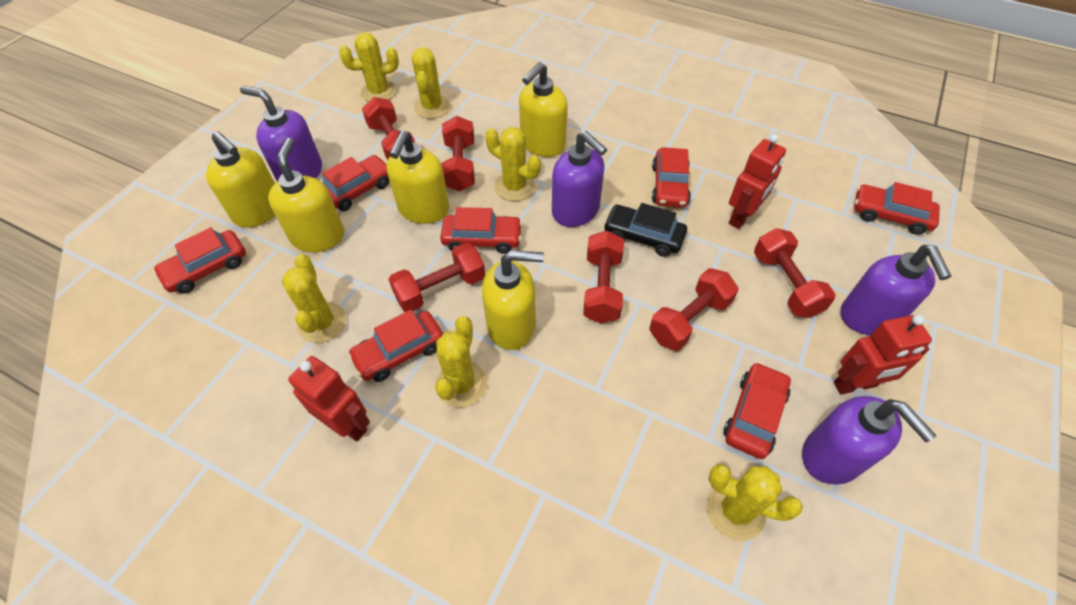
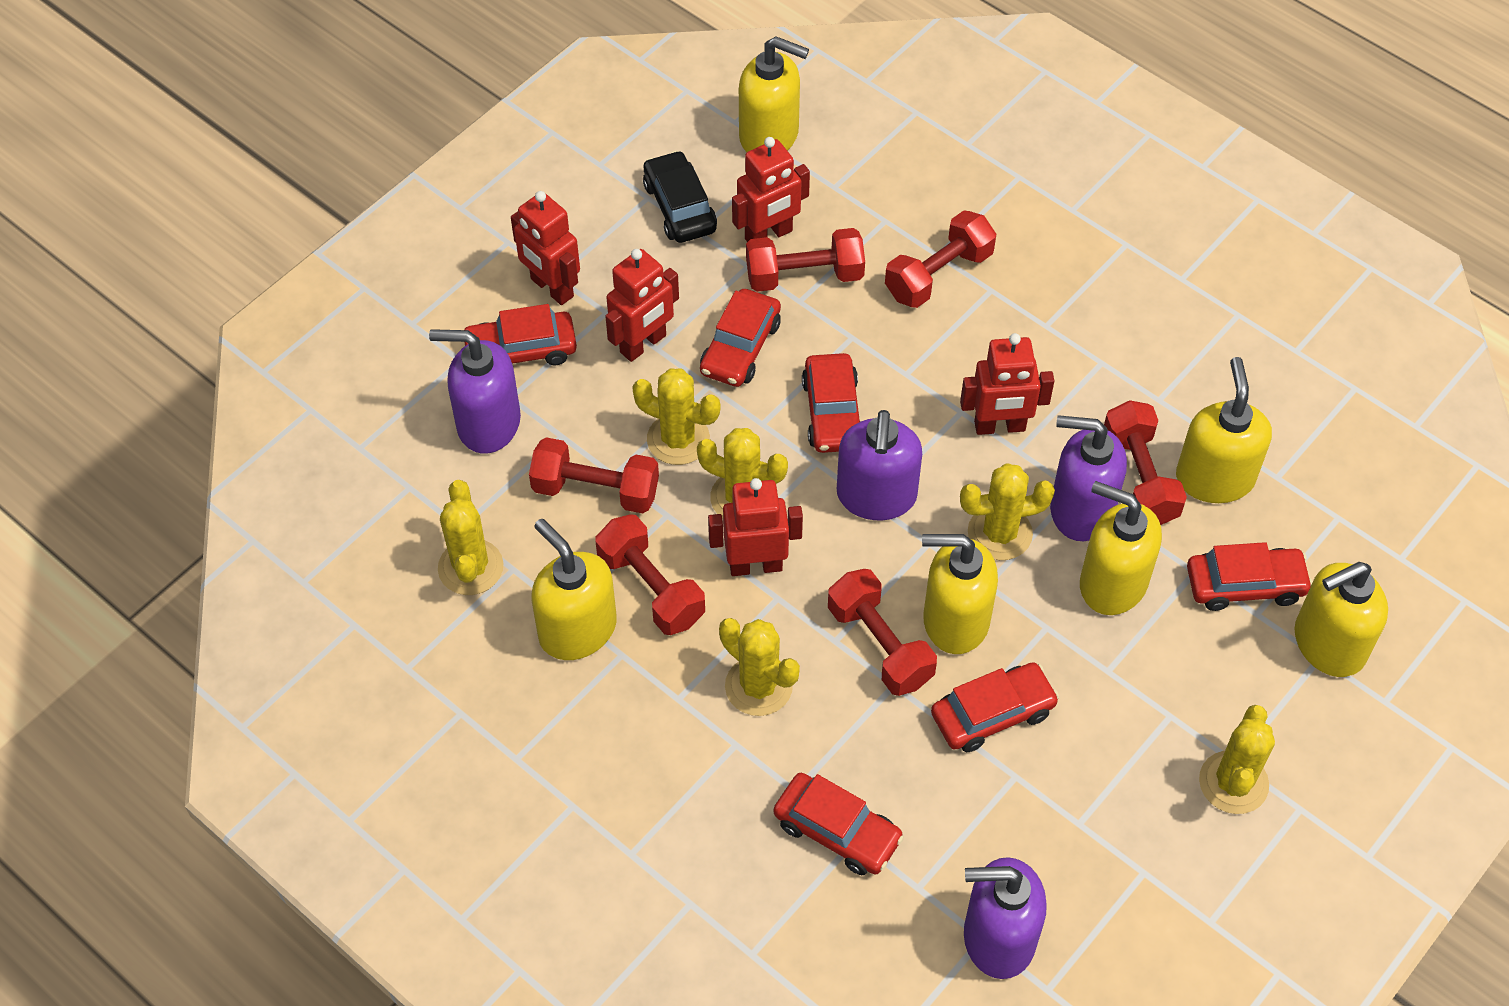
red car: [153,227,246,294] [322,155,389,211] [348,310,443,382] [440,207,522,254] [652,147,691,208] [723,362,791,459] [854,182,940,235] = 7 -> [464,304,577,365] [700,289,781,387] [774,773,904,875] [802,353,861,453] [931,662,1059,752] [1187,542,1313,611] = 6
red robot: [288,356,370,442] [729,134,786,229] [834,315,932,395] = 3 -> [511,191,580,305] [605,249,679,362] [708,478,803,576] [732,137,810,242] [960,333,1054,435] = 5
yellow soap dispenser: [206,131,275,228] [268,138,344,252] [387,131,449,224] [482,250,544,350] [519,62,568,157] = 5 -> [531,519,617,660] [739,36,809,152] [922,534,998,654] [1080,481,1162,615] [1176,357,1272,503] [1294,562,1388,677] = 6

